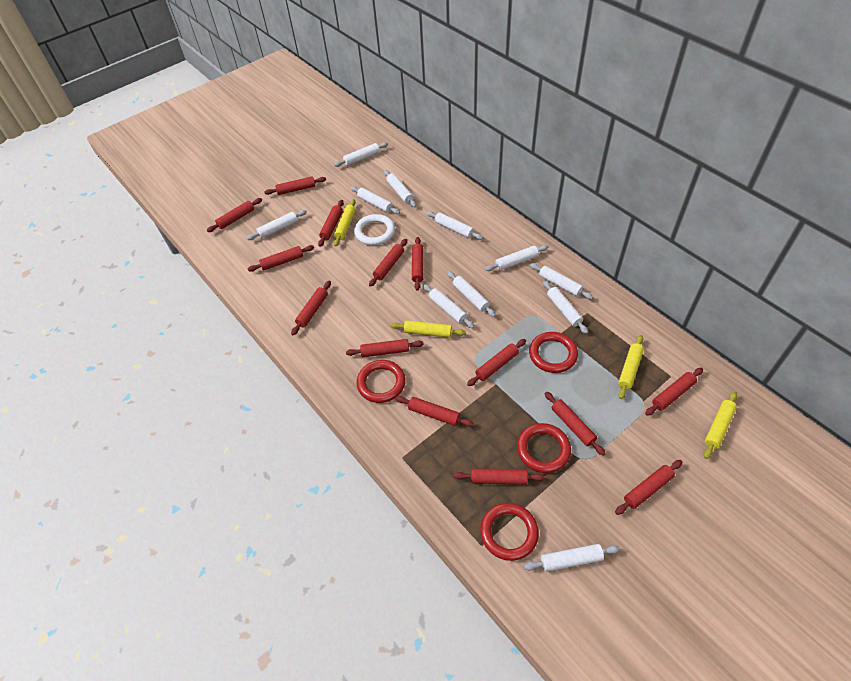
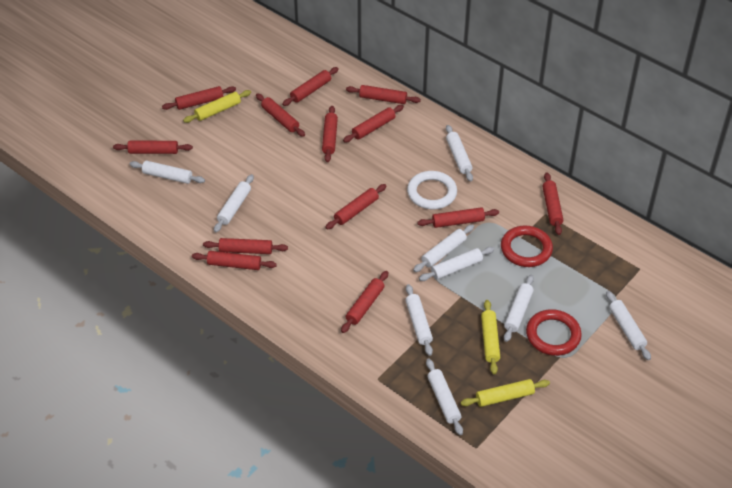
red ring: [356,360,406,403] [480,503,539,561] [517,423,571,473] [529,332,578,373] = 4 -> [501,226,553,267] [526,309,582,356] = 2
red rolling pin: [207,198,262,232] [248,245,314,272] [265,176,326,195] [291,281,331,335] [318,200,344,247] [346,339,424,357] [369,239,407,287] [395,396,474,427] [412,237,423,291] [454,468,545,485] [467,339,526,386] [544,392,606,456] [615,460,683,515] [645,368,703,416] = 14 -> [113,141,193,154] [162,86,236,110] [192,251,277,270] [203,238,288,254] [256,93,305,137] [282,67,339,106] [322,106,338,162] [325,184,386,229] [341,271,388,333] [343,105,404,142] [346,85,421,104] [417,207,499,228] [543,172,563,235] = 13
white rolling pin: [247,210,307,240] [334,142,388,167] [351,186,400,214] [384,170,416,207] [423,284,474,329] [427,211,483,240] [447,271,496,317] [485,245,549,271] [524,544,620,572] [530,263,593,299] [543,281,588,334] = 11 -> [129,161,205,184] [214,174,254,232] [405,284,433,356] [413,225,474,272] [419,247,495,281] [426,359,463,435] [446,125,473,182] [504,275,534,342] [606,291,651,360] = 9
yellow rolling pin: [334,199,356,246] [390,320,466,338] [618,335,644,399] [704,391,737,459] = 4 -> [183,90,251,123] [460,379,550,407] [481,300,500,374] = 3

